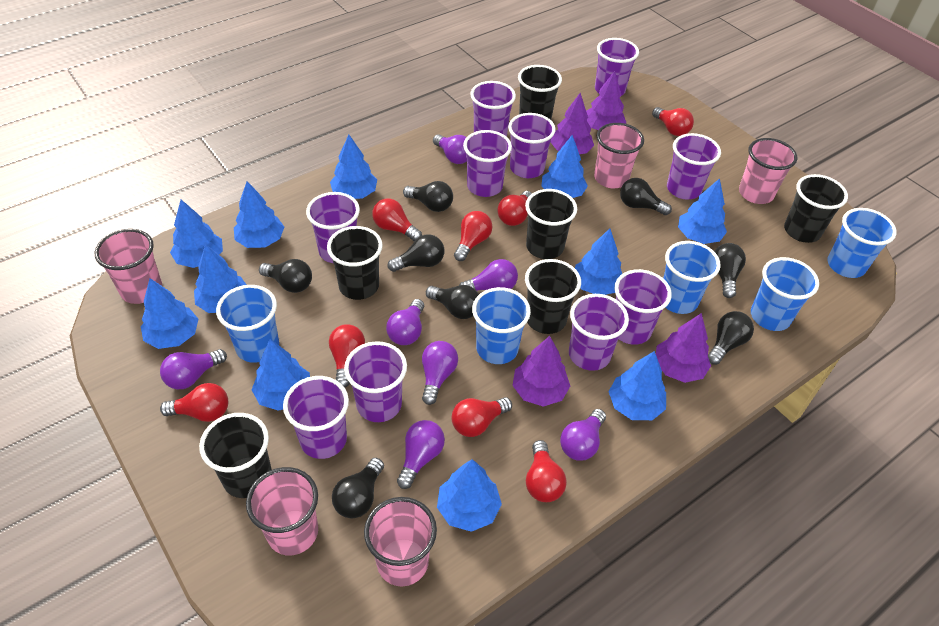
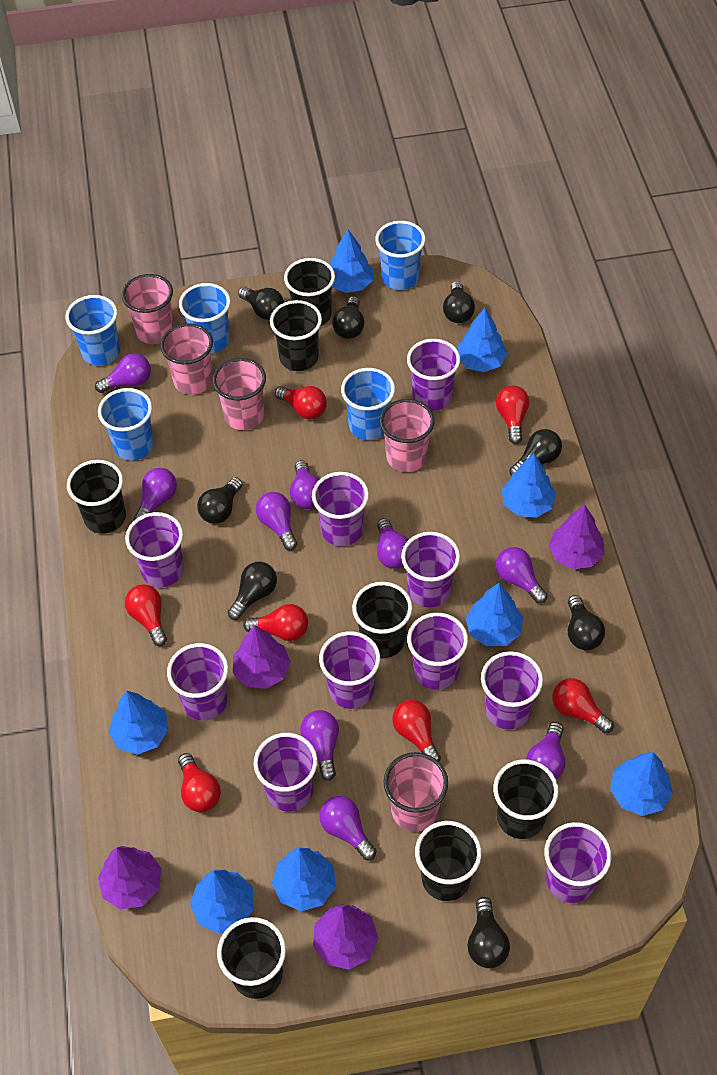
black cup: [199,413,272,498] [327,226,383,300] [518,65,562,120] [525,189,577,259] [525,259,581,334] [784,174,848,243] = 6 -> [67,460,126,534] [217,917,286,999] [270,300,322,371] [284,258,335,326] [352,582,412,658] [415,821,482,901] [493,760,559,839] = 7
blue tree: [141,278,199,349] [170,200,223,268] [194,244,246,313] [234,181,284,248] [252,339,310,411] [330,135,377,199] [437,459,502,532] [541,135,588,198] [575,228,622,295] [608,351,666,420] [678,178,727,244] = 11 -> [109,691,169,755] [190,869,254,934] [272,847,336,911] [330,229,373,293] [457,308,507,372] [465,583,523,646] [502,453,556,518] [610,752,673,816] = 8
purple light bulb: [160,349,227,389] [386,299,424,345] [397,420,445,489] [422,341,458,405] [433,134,467,164] [460,259,518,291] [560,409,606,461] = 7 -> [95,353,151,393] [134,468,177,520] [256,492,297,550] [290,460,320,509] [300,710,339,781] [319,796,376,860] [377,518,408,569] [496,547,548,604] [526,722,565,779] = 9
red light bulb: [160,383,228,422] [329,324,365,388] [372,198,422,242] [452,397,512,437] [454,211,492,261] [497,191,532,226] [526,440,567,502] [652,107,694,136] = 8 -> [125,584,167,646] [178,753,221,812] [243,604,308,641] [275,386,327,419] [392,700,441,761] [496,386,529,444] [552,678,614,733] = 7

